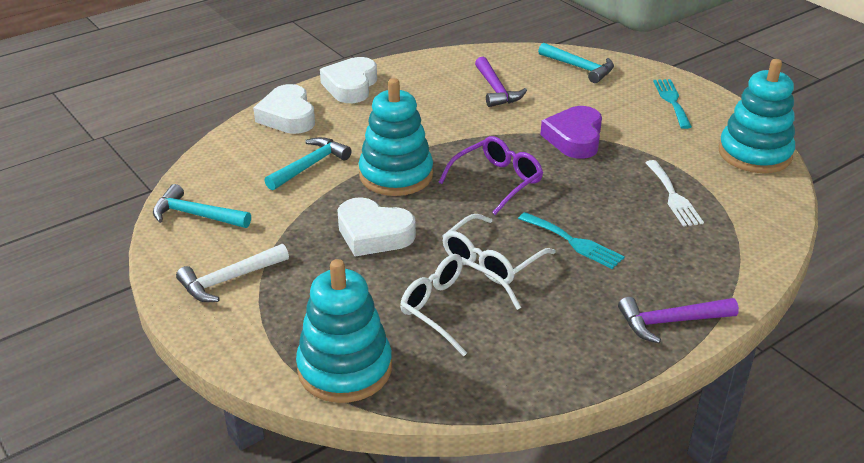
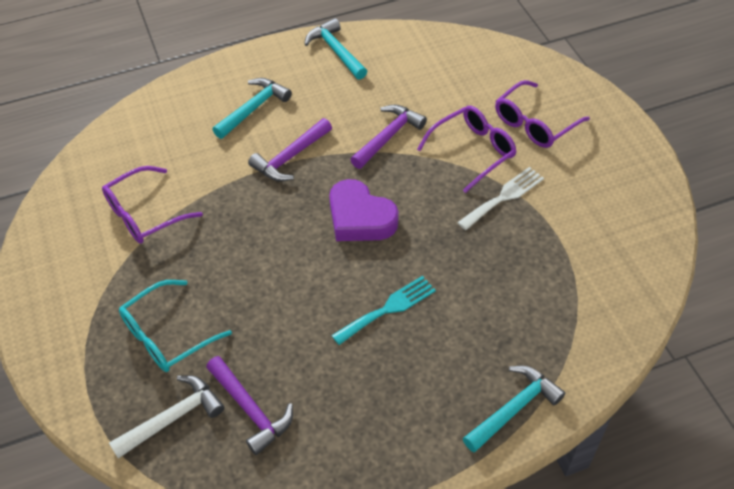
purple glasses: [438,136,543,215] = 1 -> [102,166,203,244] [417,106,517,193] [495,80,590,148] = 3
purple hammer: [475,57,527,107] [618,297,739,343] = 2 -> [206,356,293,455] [248,118,332,181] [350,105,427,169] = 3
turquoise fork: [518,212,625,269] [653,79,692,129] = 2 -> [331,276,436,345] = 1
turquoise glasses: none = 0 -> [119,280,232,372] = 1
turquoise stacking toy: [296,259,392,403] [359,78,433,196] [719,59,795,173] = 3 -> none = 0
white glasses: [400,254,521,356] [442,214,556,284] = 2 -> none = 0
white heart: [253,84,315,134] [320,57,377,103] [337,197,416,256] = 3 -> none = 0

